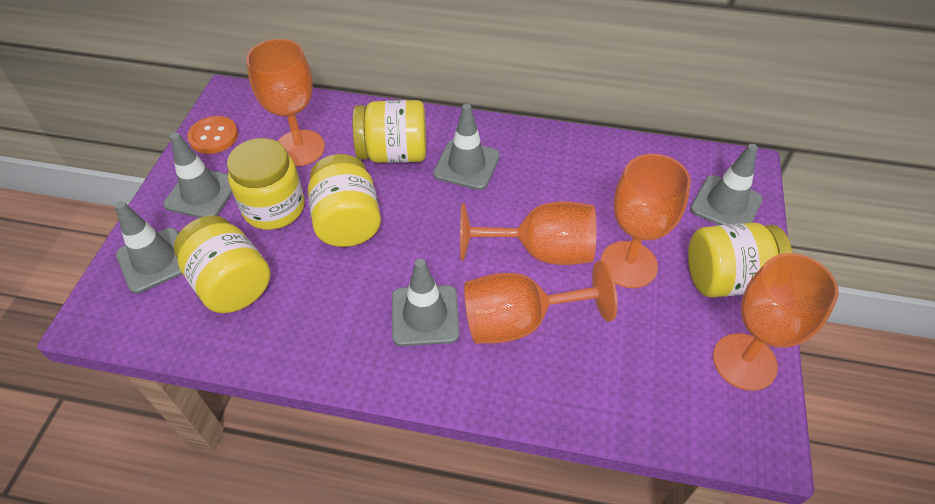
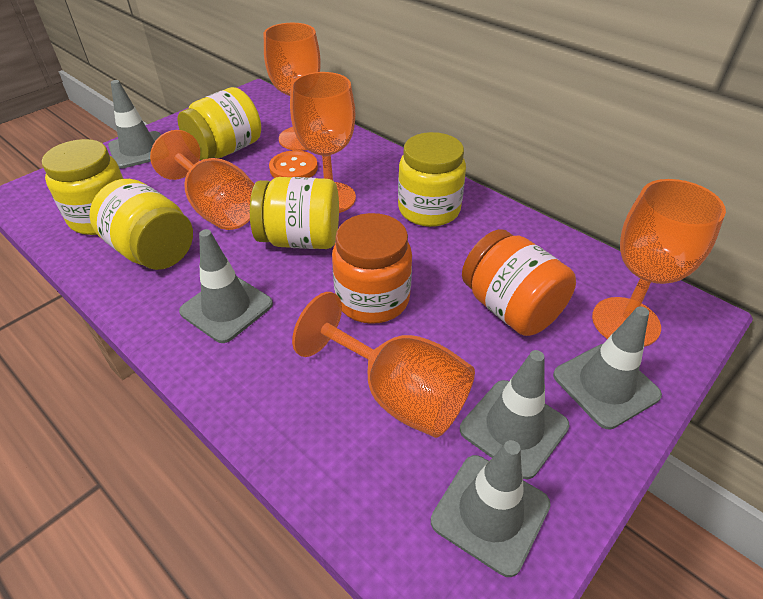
orange jar: none = 0 -> [332,213,412,324] [462,229,576,336] = 2

